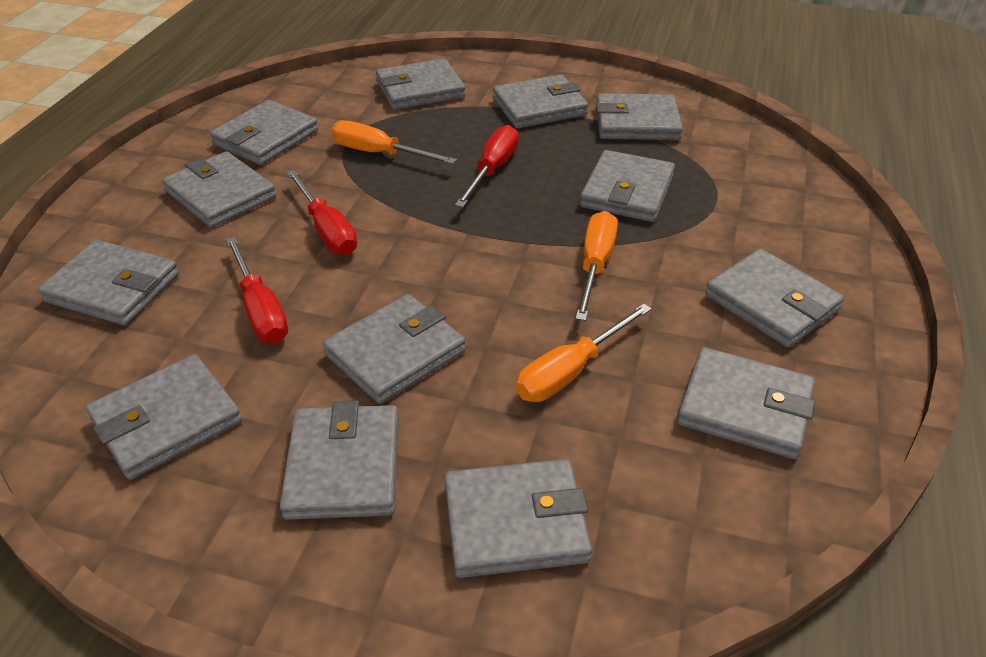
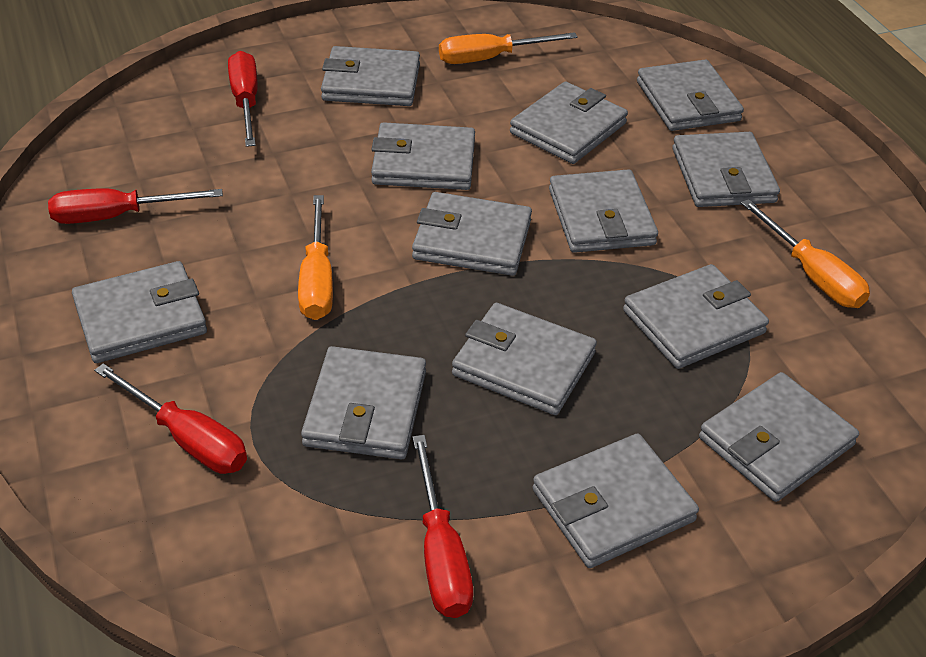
red screwdriver: [226,237,288,343] [286,170,357,255] [455,125,519,207] = 3 -> [48,188,223,224] [94,363,247,474] [228,51,258,147] [413,435,473,618] = 4

